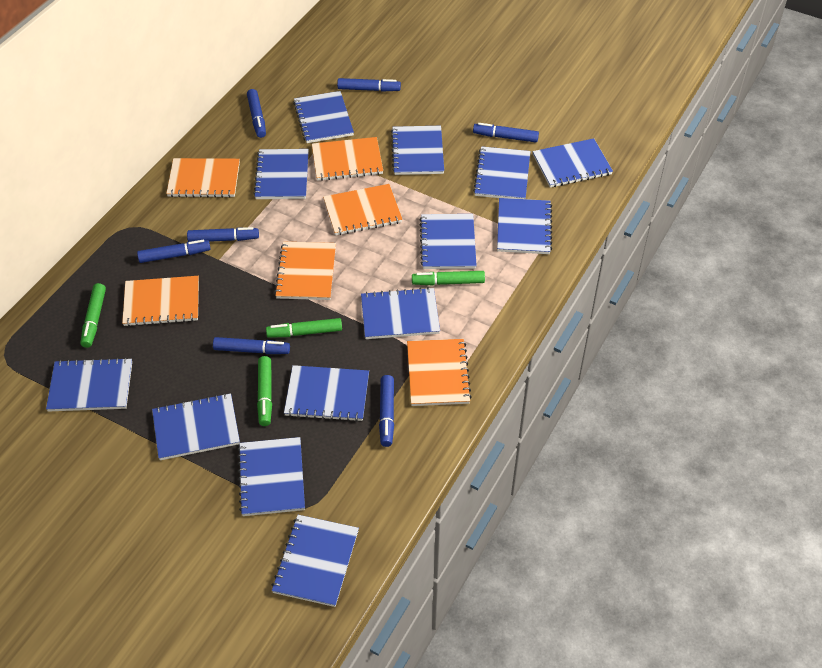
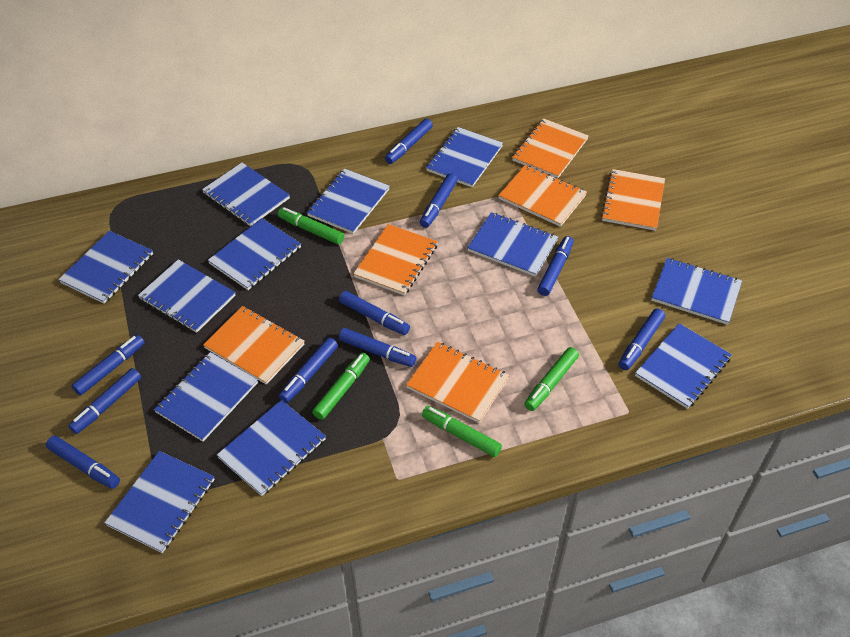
blue marker: [137,240,210,263] [187,227,259,242] [213,337,290,354] [247,89,266,138] [337,78,401,92] [379,375,394,447] [473,123,539,142] = 7 -> [46,436,120,489] [68,368,141,434] [71,335,145,396] [279,337,338,403] [339,291,410,335] [339,328,416,367] [385,118,433,164] [420,173,458,228] [537,236,573,296] [619,308,665,370] = 10
blue notebook: [46,358,132,412] [152,393,240,460] [238,437,305,516] [253,149,309,199] [272,515,359,607] [284,365,369,422] [293,91,354,143] [361,287,440,339] [391,126,444,175] [419,214,477,269] [473,146,530,199] [497,198,552,254] [532,138,613,187] = 13 -> [58,231,153,304] [104,451,215,553] [138,259,236,333] [154,352,258,442] [202,163,290,226] [208,218,301,290] [217,400,326,496] [307,168,390,234] [426,127,503,187] [467,212,558,277] [635,323,732,409] [651,258,742,325] = 12

